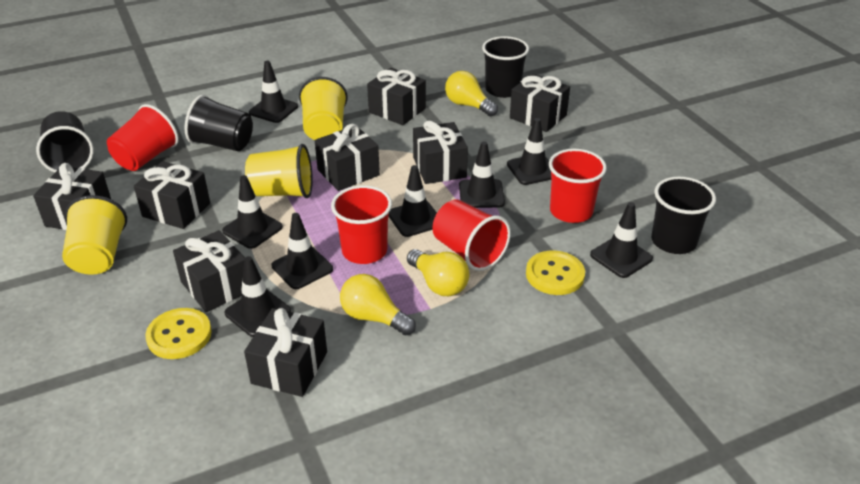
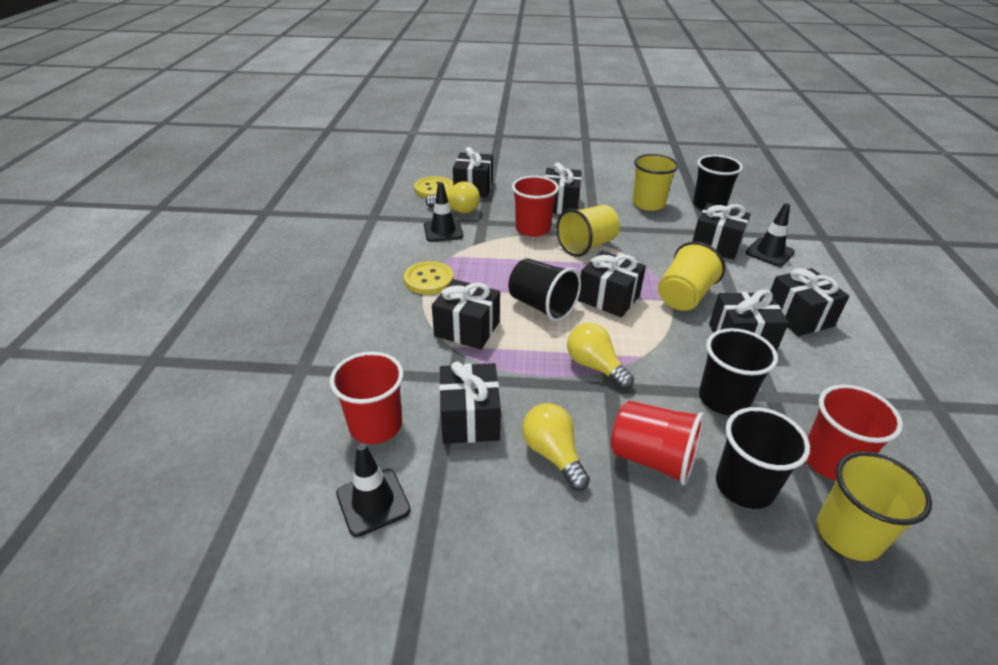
black traffic cone: [222,175,283,249] [224,256,291,337] [249,61,298,123] [271,213,333,289] [389,165,437,237] [459,141,505,208] [507,118,551,185] [590,202,653,278] = 8 -> [336,443,411,537] [424,182,463,242] [745,203,795,267] = 3
yellow cup: [62,195,127,275] [245,144,313,198] [299,77,348,140] = 3 -> [556,205,620,257] [632,154,679,211] [658,242,725,311] [817,451,932,561] = 4

